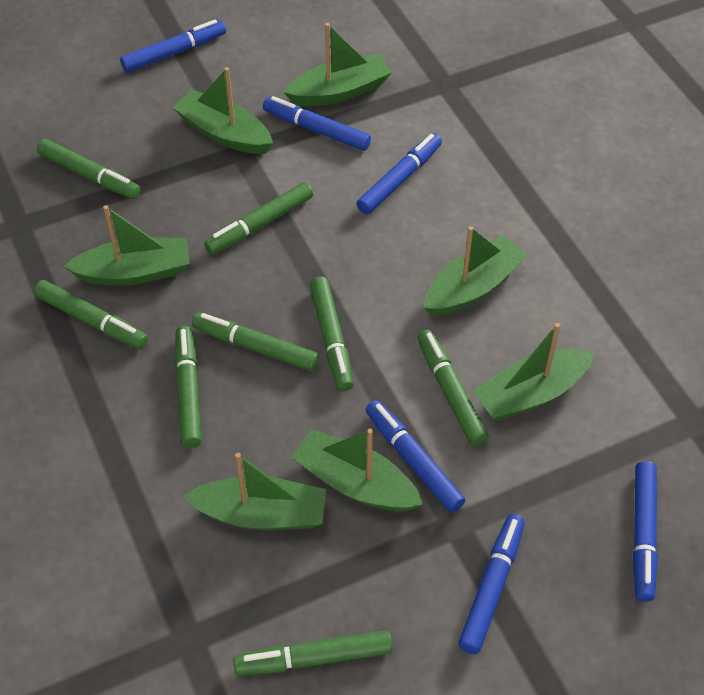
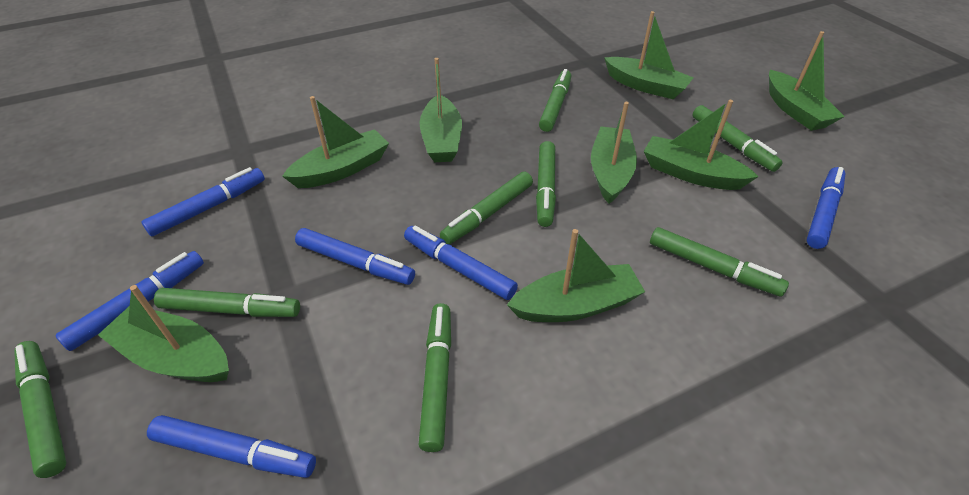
green boat: [64,205,190,286] [172,67,273,154] [183,453,326,530] [283,23,392,106] [292,429,423,512] [424,226,527,316] [473,323,594,421] = 7 -> [98,285,229,382] [282,96,389,188] [419,58,462,162] [507,229,645,322] [591,102,637,204] [604,11,694,99] [643,100,758,190] [769,31,845,131] = 8

